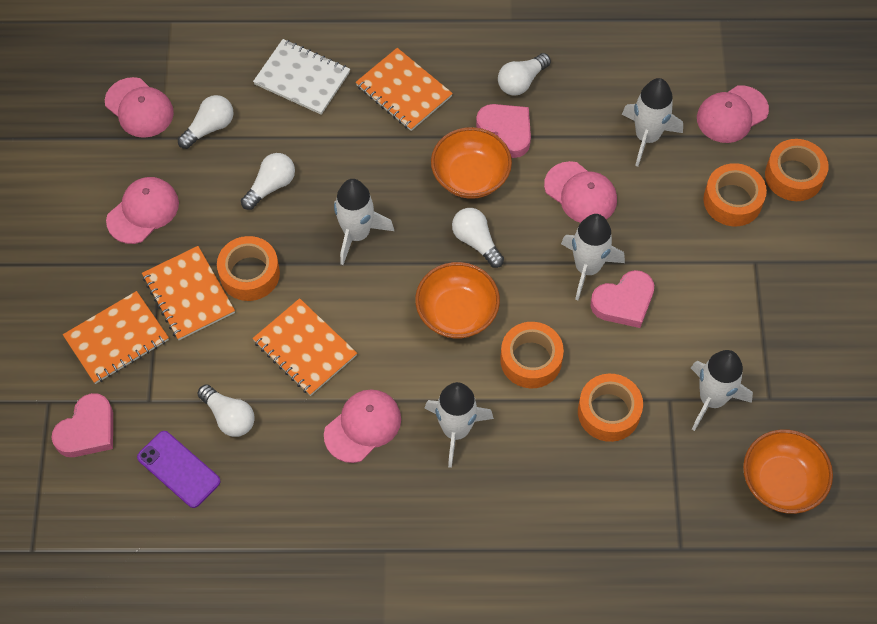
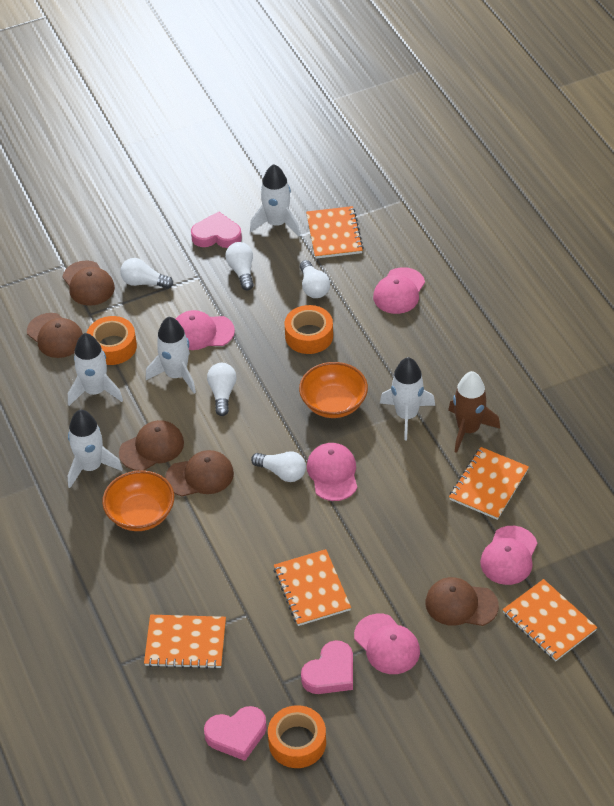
brown cap: none = 0 -> [27,313,83,358] [63,260,115,306] [119,420,184,471] [165,450,234,496] [426,577,499,626] = 5
brown rocket: none = 0 -> [448,371,500,453] = 1
orange bowl: [415,262,500,338] [431,127,512,199] [743,429,833,514] = 3 -> [102,470,174,531] [299,362,368,418] = 2
orange notebook: [63,291,169,384] [142,246,235,340] [252,298,357,396] [356,48,453,131] = 4 -> [144,615,226,669] [274,549,351,626] [306,206,364,259] [449,447,529,520] [502,579,597,661] = 5
orange tape: [217,236,280,301] [500,322,564,388] [578,374,643,442] [703,163,767,226] [765,139,829,201] = 5 -> [87,316,137,365] [268,705,326,768] [284,305,333,354] = 3
purple phone: [137,431,221,508] = 1 -> none = 0
white notebook: [253,39,350,115] = 1 -> none = 0

